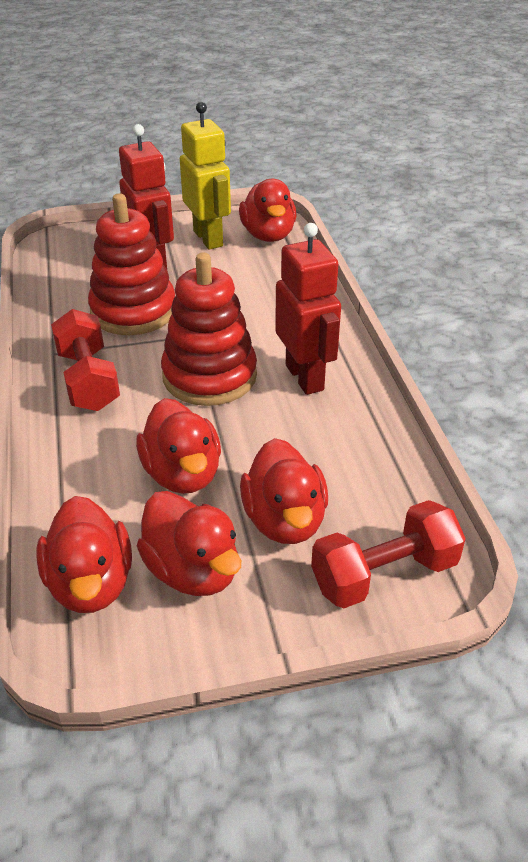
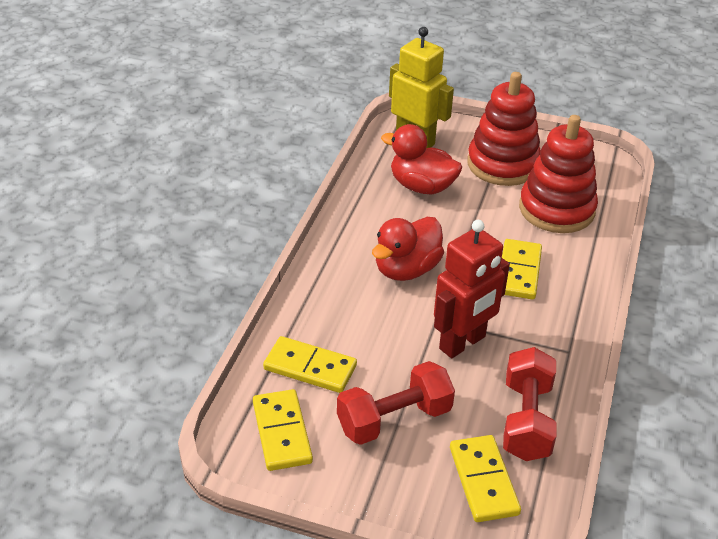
red duck: [36,496,132,613] [136,398,221,494] [137,491,241,596] [239,179,296,242] [240,438,328,544] = 5 -> [372,217,444,281] [381,124,462,194] = 2
red robot: [119,124,174,269] [275,223,341,395] = 2 -> [434,220,510,358] = 1
yellow domino: none = 0 -> [253,389,313,471] [263,336,357,393] [450,435,521,522] [502,239,542,299] = 4

